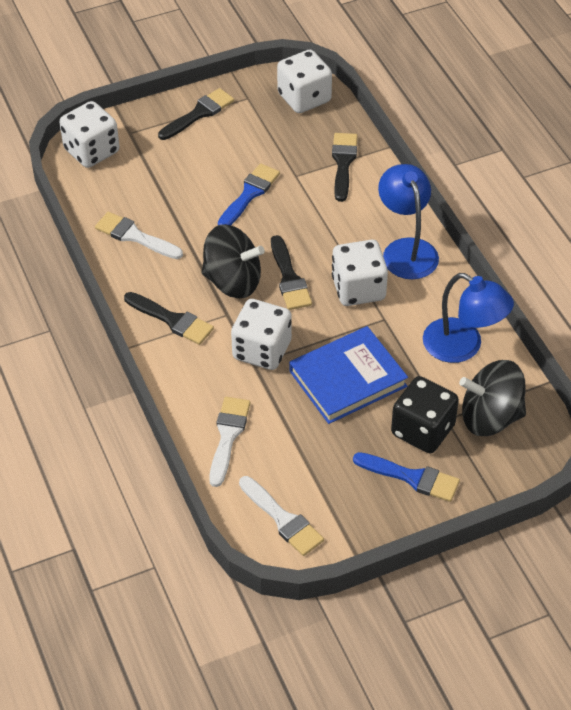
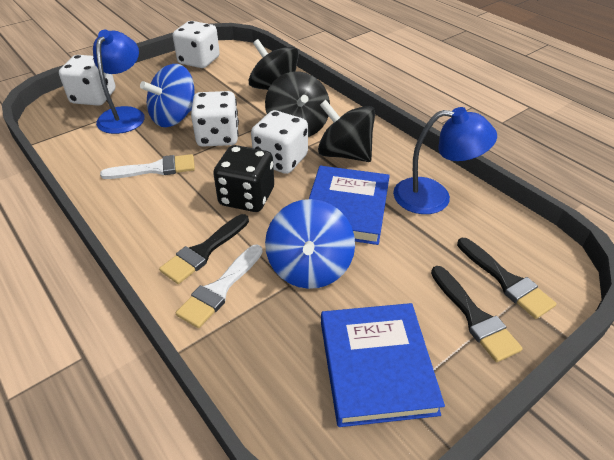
black brush: [124,292,214,345] [158,88,234,140] [271,235,312,310] [332,133,357,202] = 4 -> [159,214,249,284] [431,266,523,362] [457,238,557,319] = 3
black spinning top: [202,224,265,298] [459,360,526,436] = 2 -> [248,39,299,90] [265,72,330,137] [318,100,375,162] = 3
blue book: [289,326,408,424] = 1 -> [309,166,390,245] [321,303,445,427] = 2
blue brush: [218,163,280,225] [353,452,460,502] = 2 -> none = 0
blue spinning top: none = 0 -> [140,64,195,127] [265,199,355,289] = 2
white brush: [95,212,183,259] [209,397,250,487] [239,476,324,556] = 3 -> [100,154,195,179] [176,244,263,328] = 2

